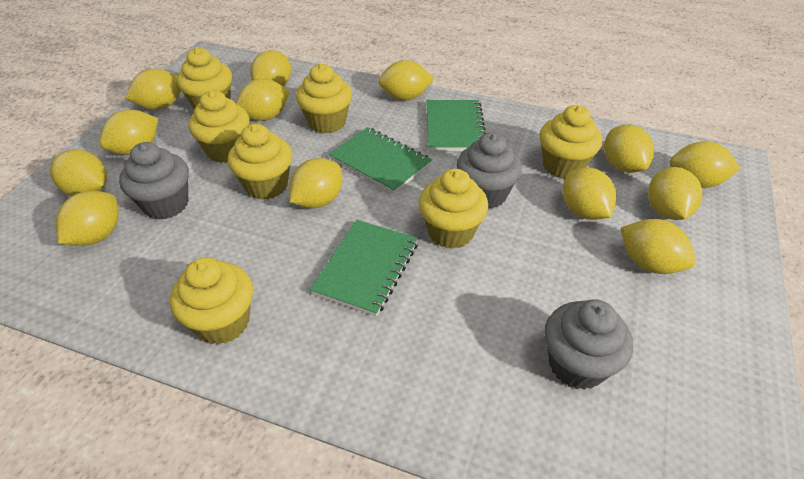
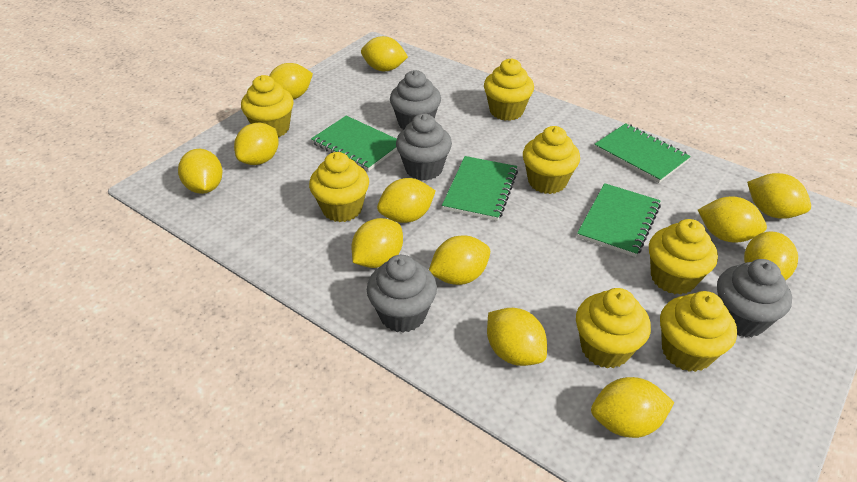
green notebook: [310,220,418,316] [329,127,432,194] [426,100,486,151] = 3 -> [311,116,397,171] [442,156,518,221] [577,183,661,257] [594,123,691,183] = 4
grey cupcake: [119,142,189,220] [457,132,522,209] [544,299,633,390] = 3 -> [367,255,437,333] [390,70,441,130] [396,114,452,180] [717,259,792,337] = 4
yellow lemon: [50,149,107,196] [56,191,119,246] [99,110,158,155] [125,69,181,110] [236,79,290,121] [250,50,291,86] [289,158,342,208] [378,60,434,100] [562,167,617,220] [604,125,654,173] [621,219,696,274] [648,167,703,220] [670,141,740,188] = 13 -> [178,149,223,194] [234,122,279,165] [269,63,313,99] [352,218,403,268] [361,36,408,71] [377,178,435,223] [429,236,490,285] [487,308,547,366] [591,377,674,438] [698,196,767,243] [744,231,798,280] [747,173,811,219] = 12

